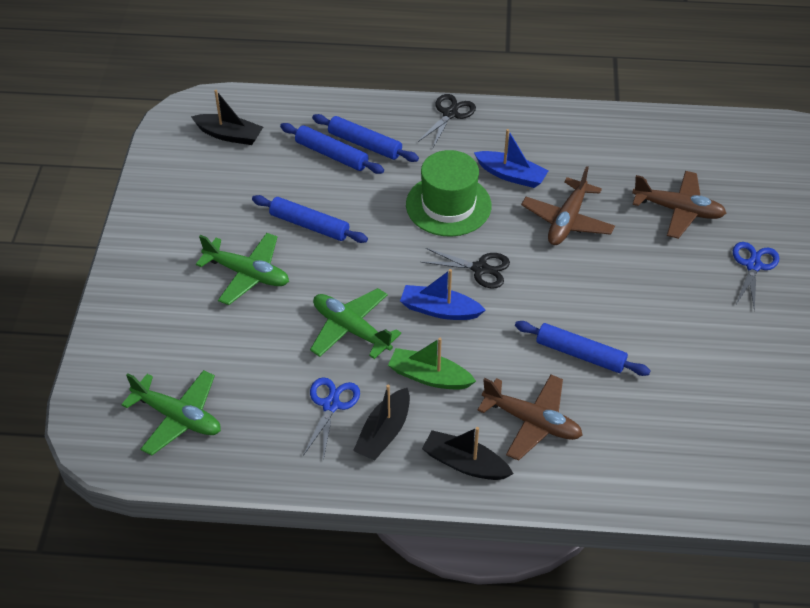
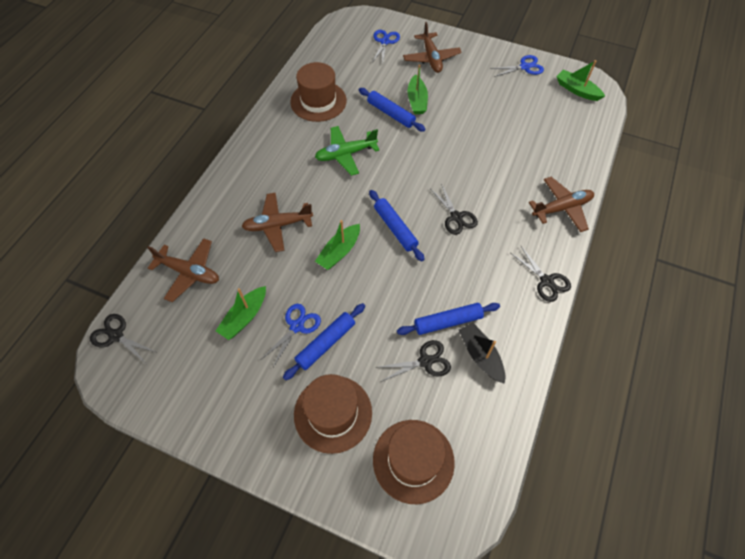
black boat: [191,90,263,145] [353,385,410,461] [422,427,513,480] = 3 -> [459,323,505,384] = 1
black scissors: [418,94,476,147] [420,248,510,288] = 2 -> [90,314,158,363] [379,340,451,382] [431,184,478,235] [511,246,571,302] = 4
blue boat: [400,269,485,320] [474,129,549,188] = 2 -> none = 0
blue scissors: [303,377,360,461] [733,242,779,311] = 2 -> [260,304,321,367] [372,30,400,63] [490,55,544,77] = 3
brown hat: none = 0 -> [290,62,347,122] [294,374,372,454] [373,420,455,504] = 3
brown plane: [477,375,583,461] [521,166,615,245] [632,171,726,239] = 3 -> [147,238,219,302] [242,193,313,252] [403,22,462,73] [528,177,594,232] = 4
green boat: [388,338,476,389] = 1 -> [216,286,266,340] [315,220,360,270] [407,64,428,114] [556,60,605,101] = 4
green hat: [406,150,491,237] = 1 -> none = 0
green plane: [121,370,221,456] [196,233,289,305] [310,288,401,359] = 3 -> [315,126,379,176] = 1

